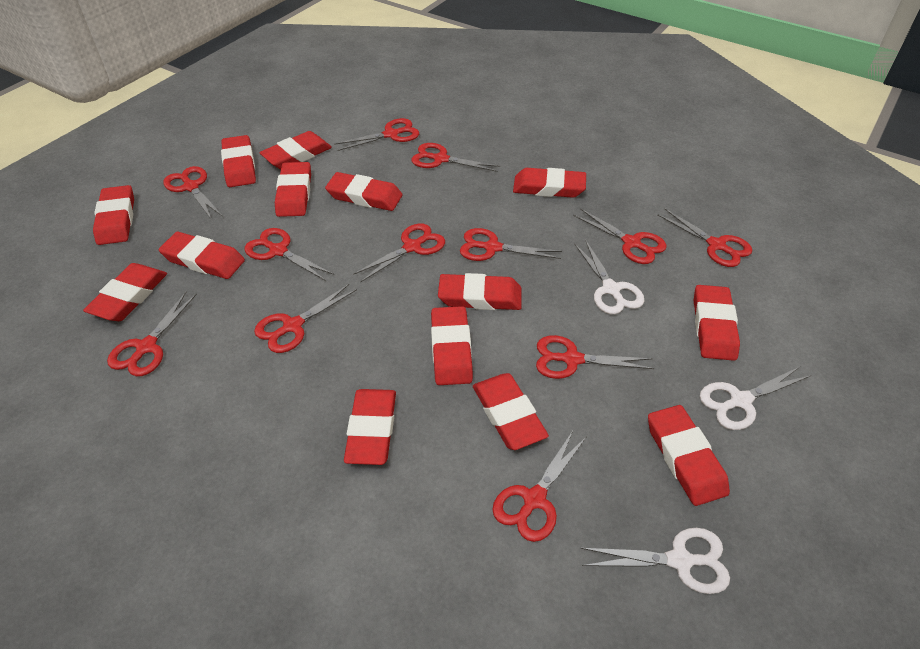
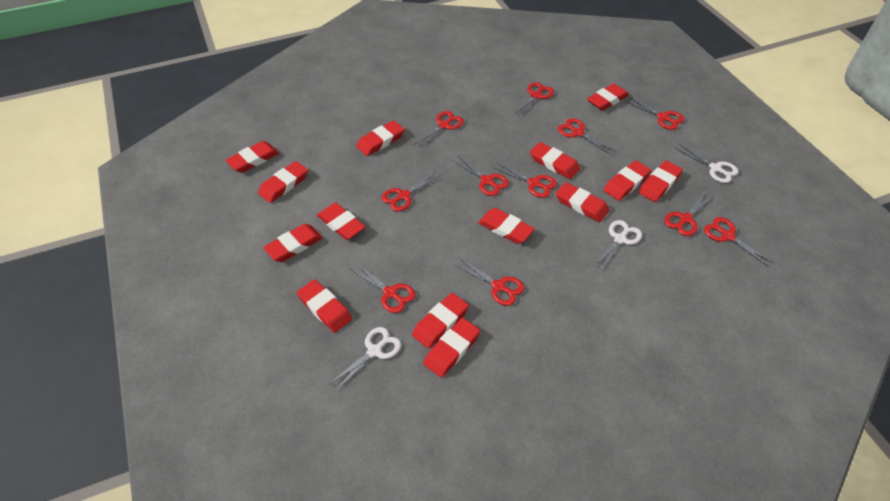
red scissors: [107,292,197,376] [163,166,223,220] [245,228,334,280] [254,284,357,353] [334,118,419,151] [353,223,445,282] [412,143,500,172] [460,228,562,261] [492,431,587,542] [536,335,654,379] [573,208,667,264] [657,209,752,267] = 12 -> [350,263,416,313] [381,172,441,212] [414,111,464,149] [452,156,509,196] [454,258,525,306] [494,163,557,198] [513,82,554,118] [558,118,614,155] [625,97,684,130] [664,192,711,236] [704,217,774,267] = 11

